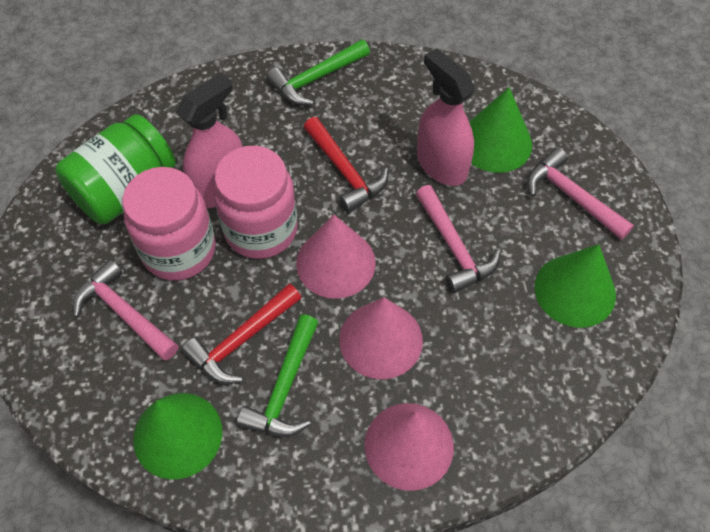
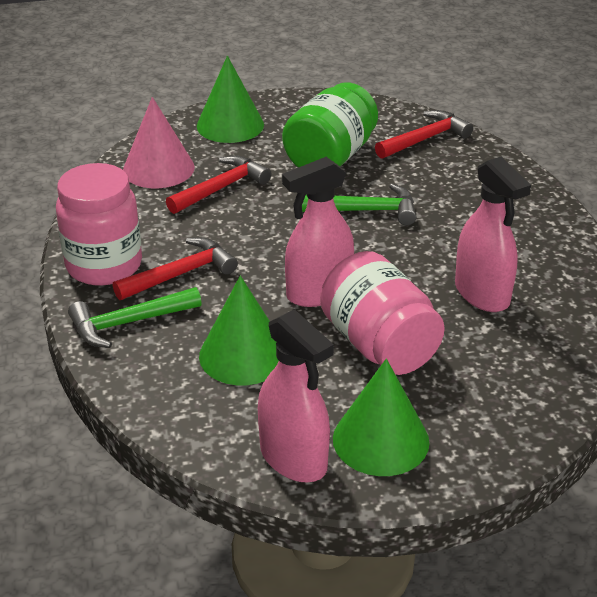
pink cone: [296,215,376,299] [339,297,423,379] [365,403,454,491] = 3 -> [123,97,195,188] = 1
pink hammer: [73,259,178,361] [416,185,501,293] [527,148,634,240] = 3 -> none = 0
pink spray bottle: [176,73,243,208] [417,48,475,186] = 2 -> [258,309,334,482] [282,157,354,307] [455,157,531,312] = 3
red hammer: [182,284,301,384] [304,117,388,212] = 2 -> [113,237,238,300] [166,155,272,214] [375,110,473,159] = 3

